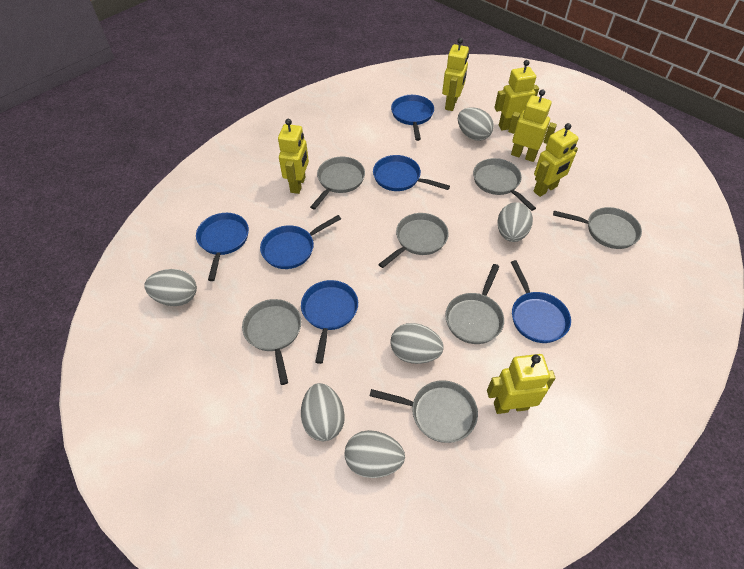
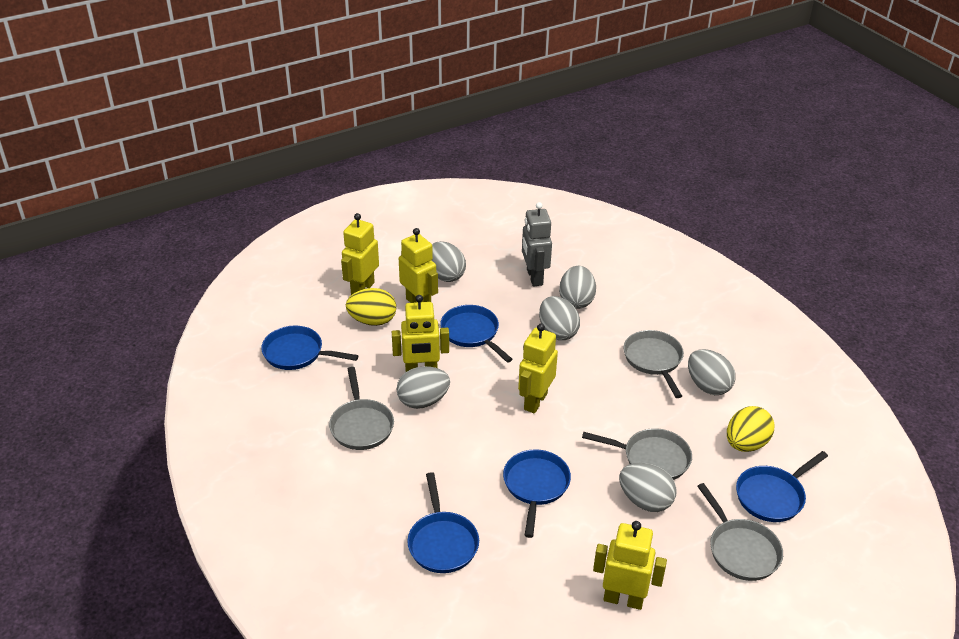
blue pan: [196,213,249,281] [260,215,341,269] [301,280,358,364] [373,155,450,191] [391,95,434,141] [511,260,571,343] = 6 -> [261,325,359,370] [407,472,479,573] [440,305,513,363] [503,449,571,538] [736,451,828,522] = 5
grey pan: [242,299,301,385] [310,157,365,210] [370,380,478,443] [378,213,449,268] [445,264,504,344] [473,158,536,211] [553,207,642,249] = 7 -> [329,367,394,450] [582,428,692,480] [623,330,684,398] [697,483,783,581] = 4
grey robot: none = 0 -> [522,202,552,286] = 1
yellow egg: none = 0 -> [346,288,396,326] [727,406,774,452] = 2
yellow robot: [278,119,309,194] [442,38,469,111] [487,354,556,414] [494,60,539,131] [508,89,557,162] [533,123,579,197] = 6 -> [341,213,379,295] [392,295,449,372] [399,228,438,303] [518,323,558,413] [593,521,667,610] = 5

